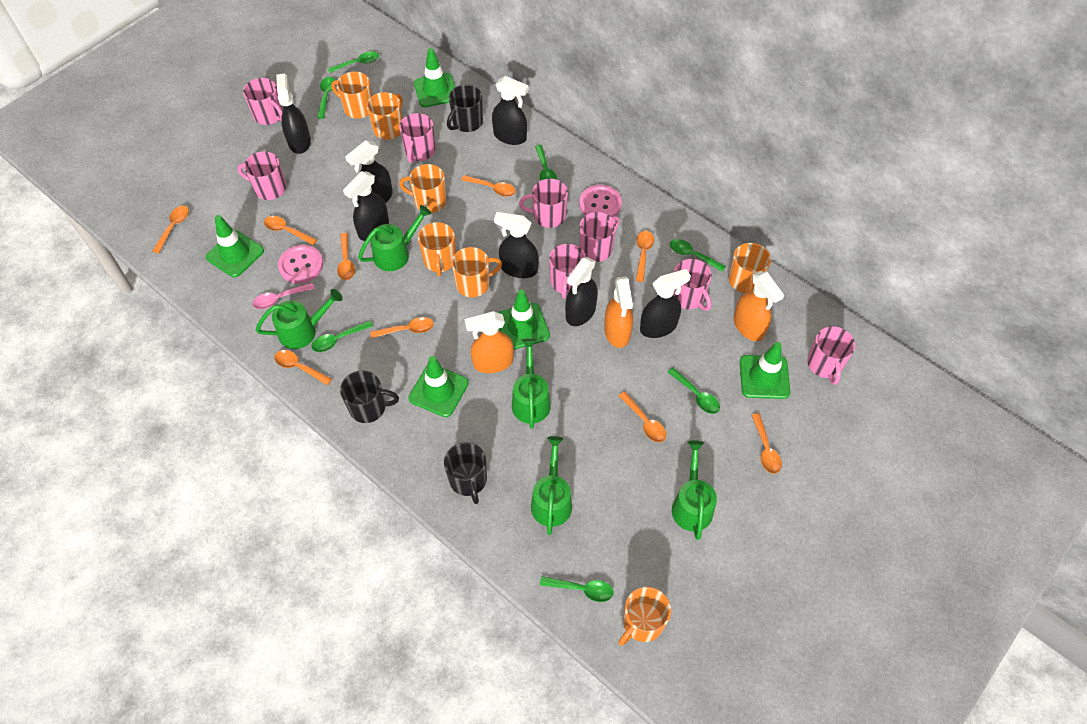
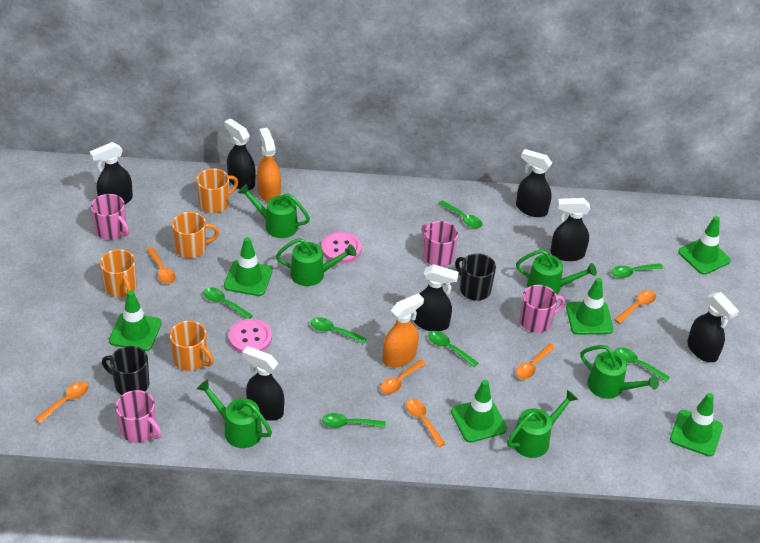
black mug: [340,370,399,423] [444,442,487,504] [447,85,483,132] = 3 -> [102,346,149,395] [455,253,496,301] = 2
green traffic cone: [206,215,264,277] [408,356,469,417] [414,48,455,107] [498,290,550,350] [740,342,790,399] = 5 -> [109,290,162,351] [224,237,273,296] [451,380,507,443] [566,278,613,335] [670,393,723,457] [678,216,731,275] = 6
green watering can: [256,289,343,349] [358,205,432,271] [512,339,551,429] [531,436,572,535] [672,440,717,540] = 5 -> [197,379,272,448] [238,184,310,238] [276,238,356,286] [507,390,578,458] [516,250,597,295] [580,345,659,399] = 6
orange mug: [331,71,372,119] [367,92,403,140] [399,164,447,213] [418,222,456,276] [452,247,502,297] [618,587,671,646] [729,243,771,293] = 7 -> [100,249,137,297] [170,321,214,371] [172,212,219,258] [196,168,238,213] = 4
orange spoon: [152,205,189,254] [264,216,317,245] [274,350,332,385] [337,233,355,280] [370,317,434,338] [461,175,516,197] [619,391,666,442] [636,231,654,282] [751,413,782,474] = 9 -> [35,382,89,423] [147,247,176,284] [380,360,426,394] [406,399,445,447] [516,344,555,379] [614,290,656,324] = 6
orange spray bottle: [465,311,514,373] [604,277,633,348] [734,271,784,341] = 3 -> [257,128,281,202] [383,293,424,368] = 2
pink mug: [237,151,286,200] [243,78,283,125] [399,113,436,163] [519,179,568,228] [549,244,586,299] [580,212,620,262] [673,259,712,311] [807,326,855,385] = 8 -> [91,194,129,240] [116,390,162,443] [422,221,458,267] [520,285,565,333] = 4
pink spoon: [253,283,315,309] = 1 -> none = 0

